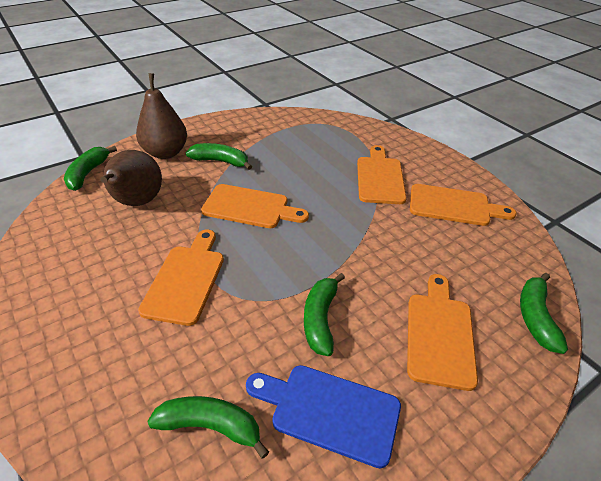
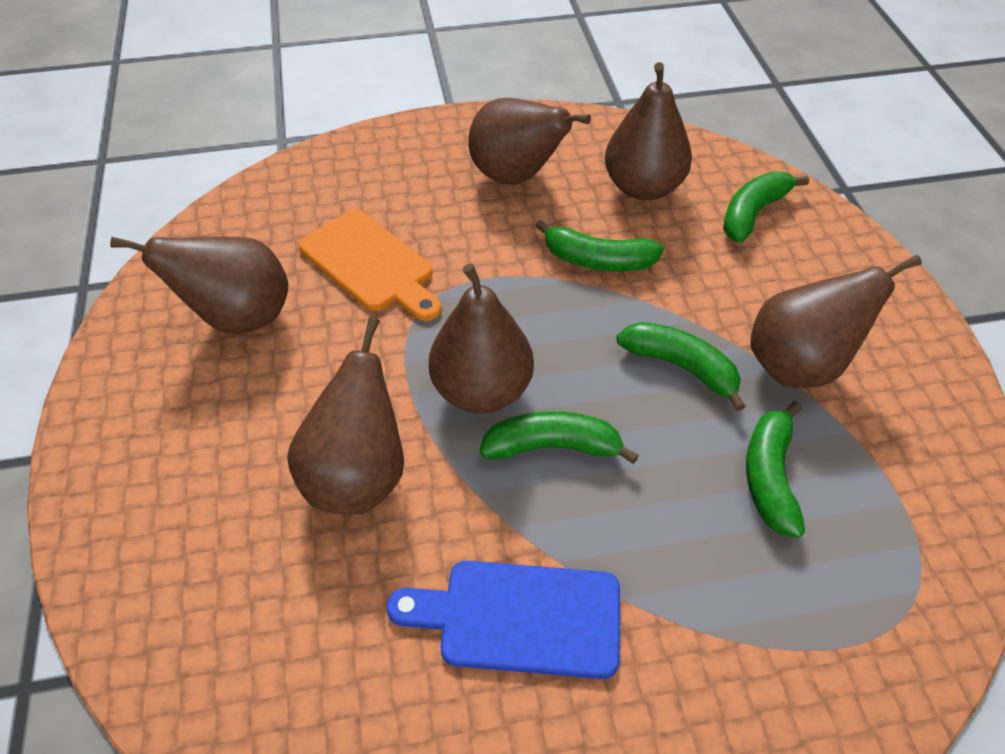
brown pear: [101,150,162,206] [136,73,187,159] = 2 -> [110,236,288,334] [287,317,404,515] [429,264,534,413] [468,98,591,185] [605,62,692,201] [750,255,922,388] = 6
orange cutting board: [138,230,224,326] [201,184,309,228] [357,145,407,204] [407,274,478,391] [410,184,517,226] = 5 -> [299,209,442,321] = 1

